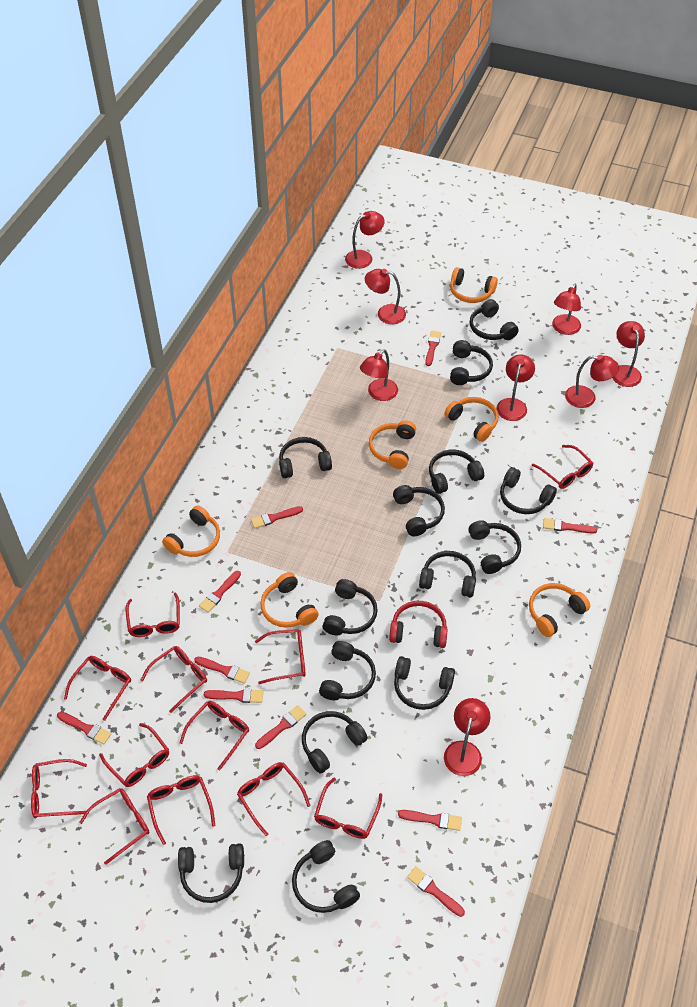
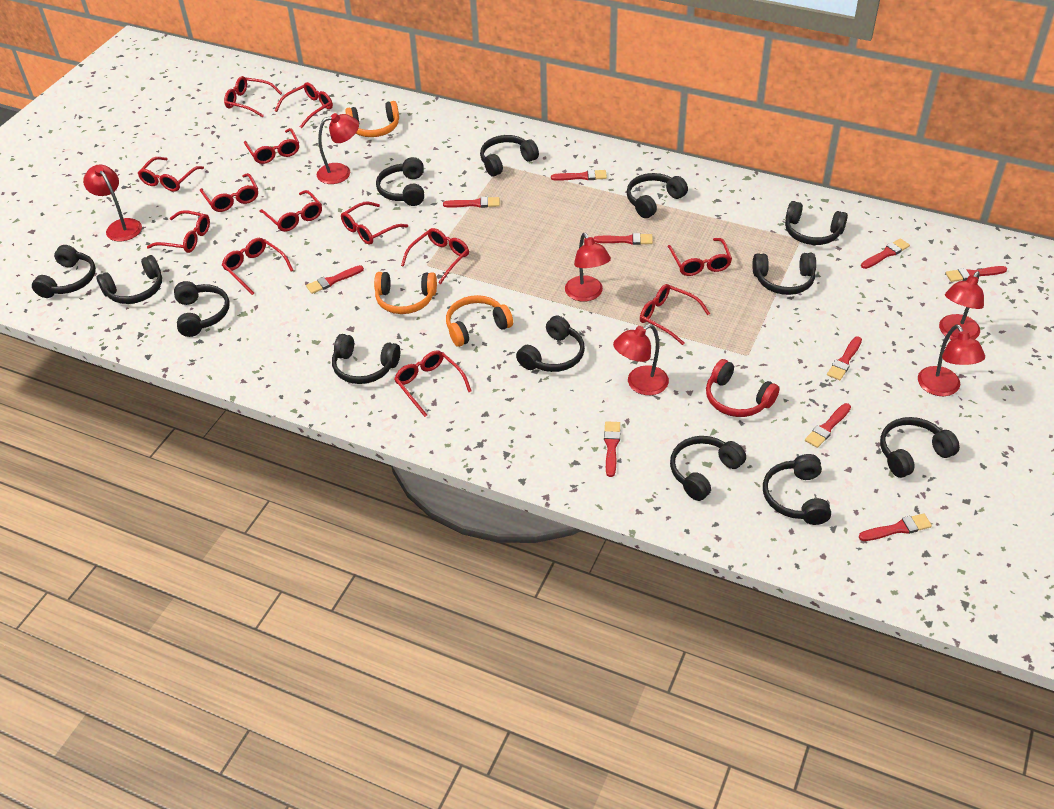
black headphones: [178,843,244,903] [279,437,332,478] [292,840,360,913] [302,711,368,774] [319,641,376,700] [323,579,378,635] [393,485,445,536] [394,656,455,710] [419,551,476,598] [429,450,484,494] [450,340,493,385] [468,520,521,574] [470,299,519,340] [500,467,557,514] = 14 -> [32,245,96,298] [96,255,162,304] [174,281,230,337] [332,334,400,384] [376,157,424,206] [480,135,539,177] [516,316,585,372] [626,173,688,218] [670,436,746,501] [752,253,816,295] [763,454,831,525] [785,201,848,245] [880,417,960,478] = 13
orange headphones: [162,505,220,557] [260,572,319,628] [369,420,416,469] [445,397,498,442] [450,267,498,303] [529,583,590,637] = 6 -> [345,101,399,137] [374,272,437,314] [446,295,513,347] = 3
red glasses: [31,759,87,818] [64,656,131,721] [79,788,149,865] [99,723,169,787] [125,593,180,637] [140,646,207,713] [147,775,215,845] [179,701,249,770] [237,762,311,836] [255,629,306,684] [314,777,382,839] [532,445,593,489] = 12 -> [138,157,204,192] [147,210,210,253] [200,173,258,212] [222,238,293,295] [224,76,282,117] [244,128,299,164] [259,190,322,232] [275,82,333,128] [341,201,408,245] [394,350,471,417] [401,228,469,284] [640,284,710,345] [667,238,732,276] = 13
red lamp: [345,211,385,269] [360,349,398,401] [365,269,406,324] [444,698,491,776] [496,354,535,421] [552,284,581,335] [565,355,619,408] [613,321,645,387] = 8 -> [83,165,142,242] [317,113,359,184] [565,233,611,302] [613,324,669,395] [918,324,985,396] [939,271,984,340] = 6

